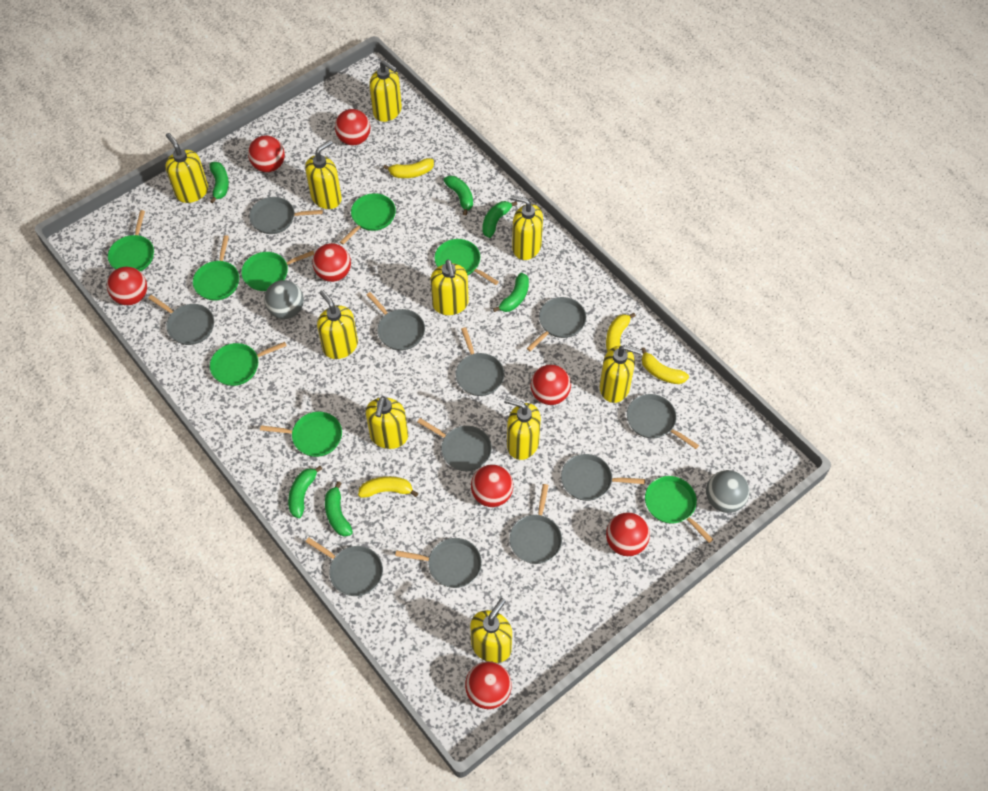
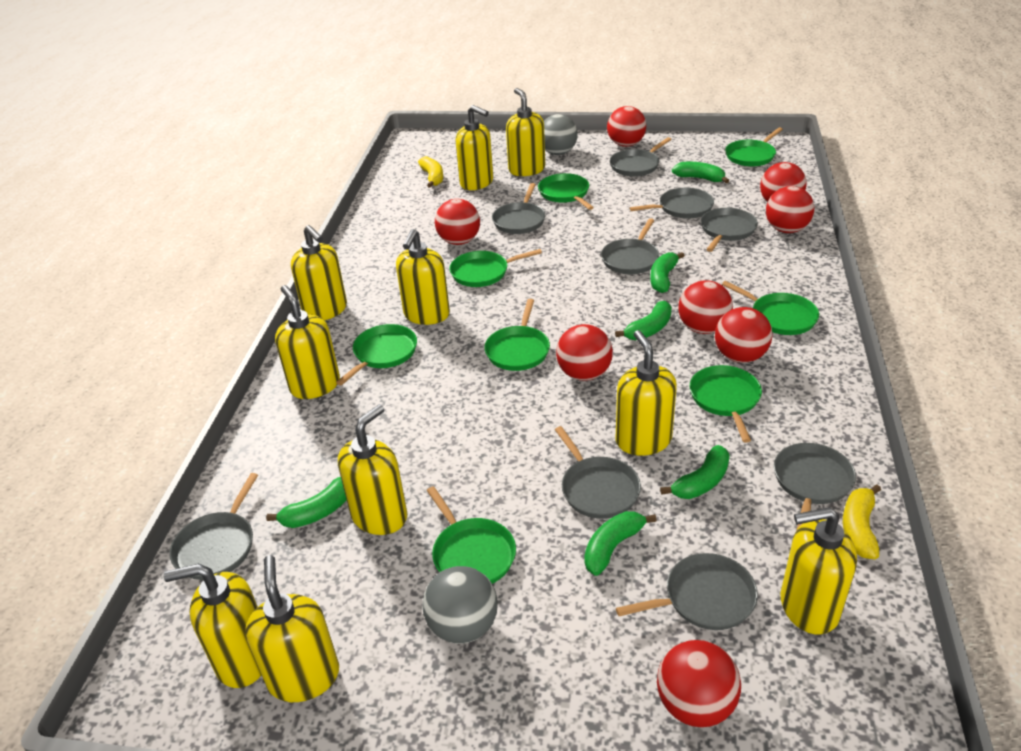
grey pan: [148,295,214,345] [249,197,323,234] [306,538,383,596] [367,292,425,351] [395,538,482,588] [418,418,492,471] [456,327,505,396] [509,484,562,564] [527,297,586,351] [561,454,645,501] [627,394,699,449] = 11 -> [169,473,258,580] [492,183,545,234] [555,426,641,519] [601,218,659,274] [610,137,672,177] [616,553,758,630] [630,188,714,219] [701,208,758,252] [774,443,856,531] = 9
yellow banana: [358,476,418,498] [383,158,434,178] [606,313,636,352] [641,348,689,384] = 4 -> [418,156,443,188] [843,484,881,560] = 2

